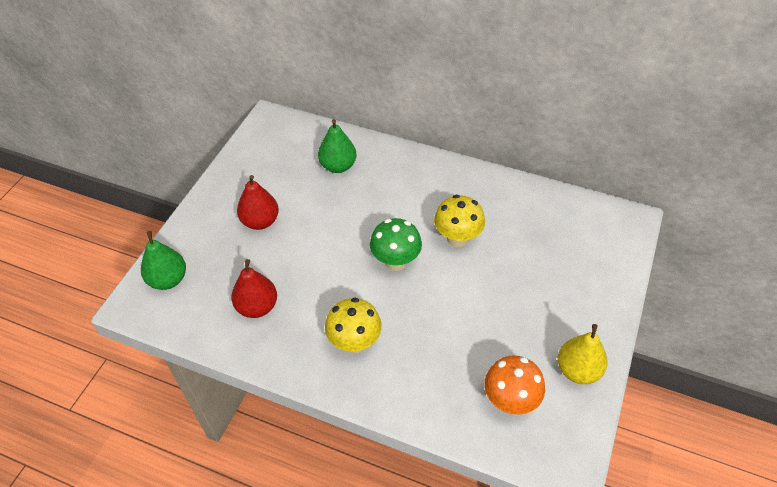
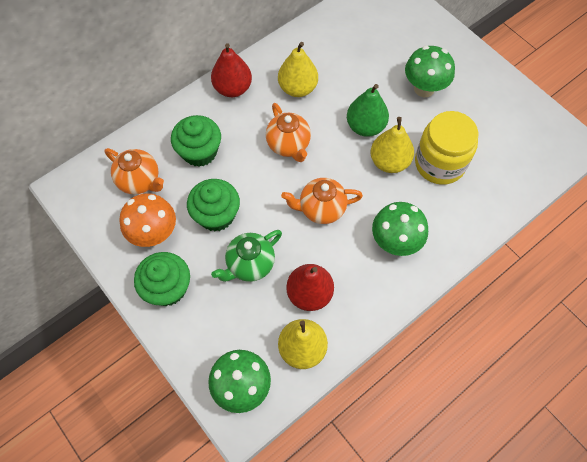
green cupcake: none = 0 -> [134,252,190,306] [171,115,221,167] [187,179,240,231] = 3
green mushroom: [370,218,422,271] = 1 -> [208,350,271,413] [372,202,428,256] [405,45,455,97] = 3
green pear: [141,231,186,290] [318,119,357,173] = 2 -> [347,84,389,137] = 1
green teapot: none = 0 -> [211,230,282,282] = 1
orange teapot: none = 0 -> [105,148,164,194] [266,103,311,162] [281,178,363,224] = 3
yellow jar: none = 0 -> [415,111,478,185] = 1
yellow mushroom: [325,297,382,353] [434,195,485,247] = 2 -> none = 0
yellow pear: [558,324,608,384] = 1 -> [278,42,318,97] [278,319,328,369] [371,117,414,173] = 3

